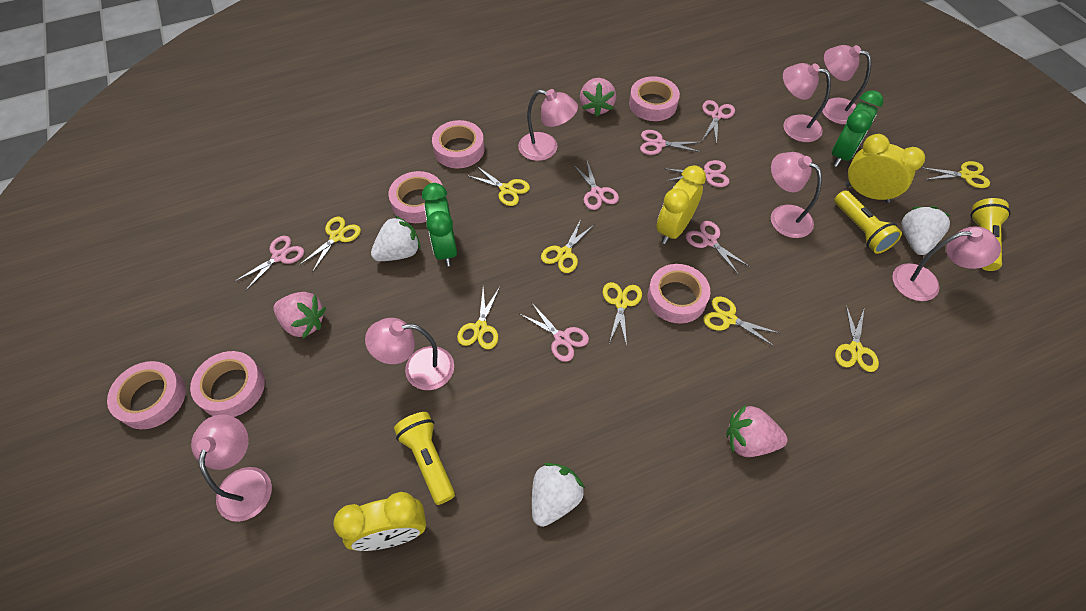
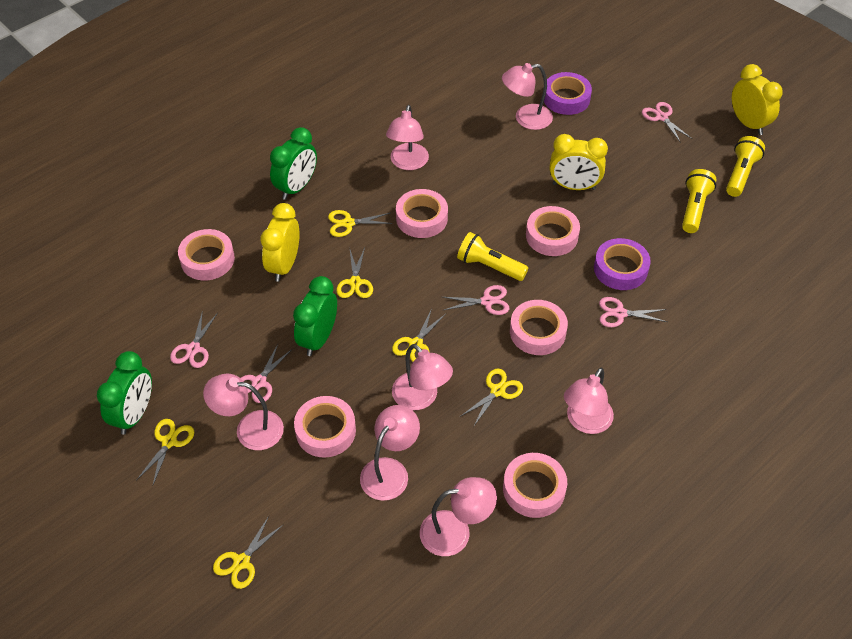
green clock: [422,183,457,267] [831,90,883,167] = 2 -> [97,351,152,435] [270,127,317,200] [293,276,337,356] = 3
pink scissors: [235,236,304,291] [520,302,589,362] [573,161,619,210] [640,130,701,155] [664,160,730,187] [686,221,750,275] [702,100,735,145] = 7 -> [170,310,218,368] [241,344,291,403] [442,285,509,315] [599,297,667,327] [642,102,692,143] = 5
pink strawberry: [273,292,326,338] [580,78,616,117] [726,405,788,457] = 3 -> none = 0
purple tape: none = 0 -> [544,72,592,115] [594,238,651,290] = 2
white strawberry: [371,216,421,261] [532,463,585,527] [902,206,950,255] = 3 -> none = 0
yellow scissors: [299,217,361,273] [457,287,500,349] [467,166,530,206] [541,219,595,273] [603,282,642,346] [703,296,779,347] [835,305,879,372] [921,161,990,188] = 8 -> [136,419,194,487] [213,516,284,589] [328,210,393,237] [336,247,373,298] [392,308,446,362] [460,369,523,427] = 6

